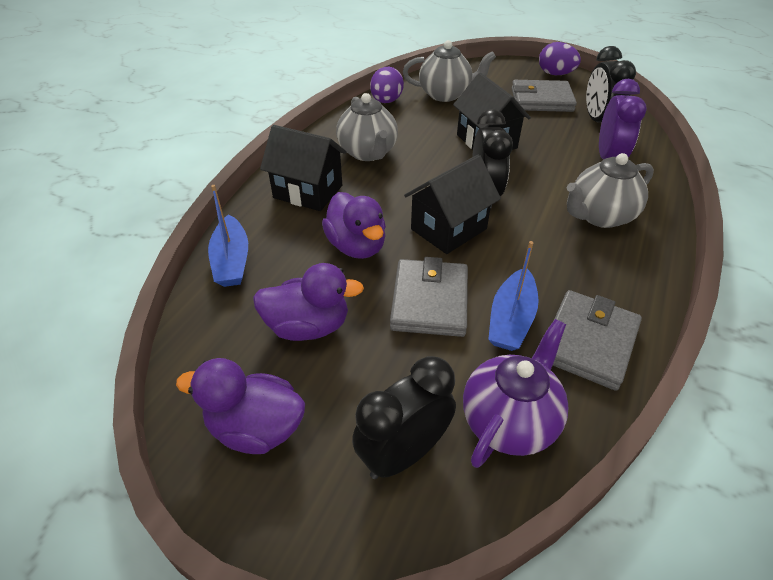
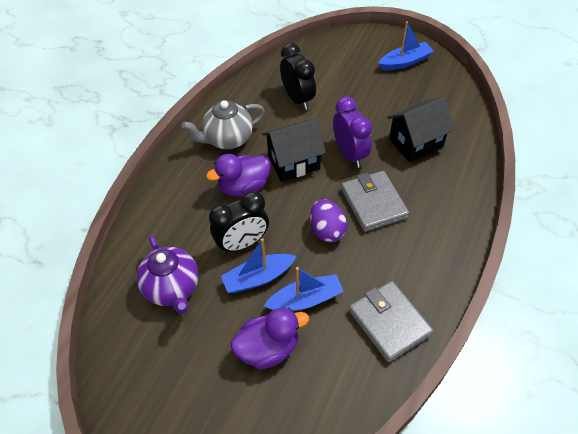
black clock: [352,356,456,479] [472,109,513,208] [586,46,636,123] = 3 -> [209,191,269,253] [280,43,316,110] = 2
black house: [260,125,347,211] [404,155,501,254] [453,73,531,150] = 3 -> [262,118,326,182] [387,97,455,162] = 2
blue boat: [208,185,248,287] [488,241,539,351] = 2 -> [221,238,296,293] [264,267,344,311] [378,21,434,70] = 3
grey teapot: [336,93,398,161] [403,40,496,102] [567,153,654,228] = 3 -> [182,100,265,149] = 1
grey wallet: [390,257,468,337] [512,80,577,112] [553,290,642,391] = 3 -> [341,171,409,232] [349,281,433,363] = 2
purple duck: [176,358,305,454] [253,263,364,341] [322,192,386,259] = 3 -> [206,154,271,196] [231,308,309,370] = 2
purple egg: [370,67,404,103] [539,42,581,75] = 2 -> [310,199,347,243] = 1

